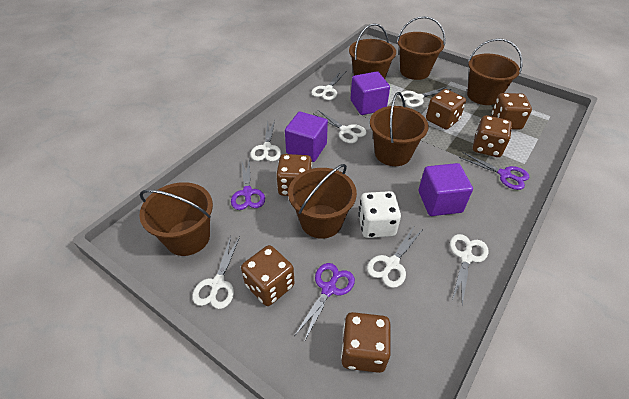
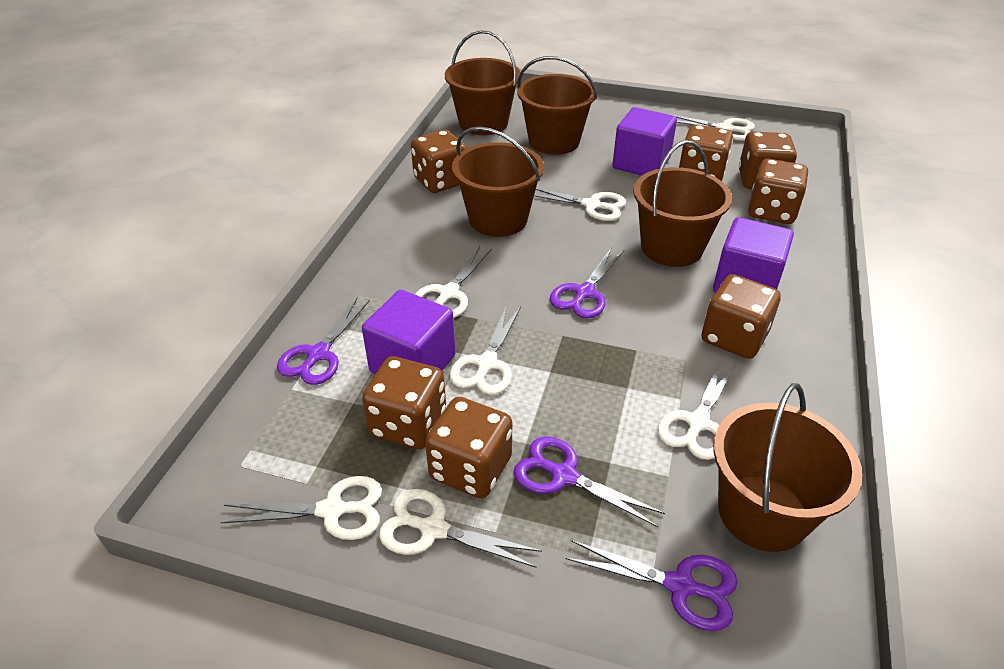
brown bucket: [139,182,213,256] [288,164,357,239] [349,23,396,79] [370,92,429,166] [397,16,446,80] [467,38,522,105] = 6 -> [445,30,521,135] [452,126,544,237] [517,56,597,155] [633,140,732,267] [713,383,862,552] = 5
brown dice: [241,245,295,306] [276,154,312,196] [341,312,391,373] [426,89,466,129] [473,115,512,157] [491,93,532,130] = 6 -> [362,356,446,449] [411,130,467,193] [425,397,512,498] [679,124,733,181] [702,274,781,359] [739,132,797,189] [748,158,808,224] = 7
purple scissors: [231,158,265,210] [295,263,355,342] [459,152,529,190] = 3 -> [277,298,370,385] [513,436,665,527] [550,247,624,318] [565,540,738,631] = 4
white dice: [358,191,401,238] = 1 -> none = 0

